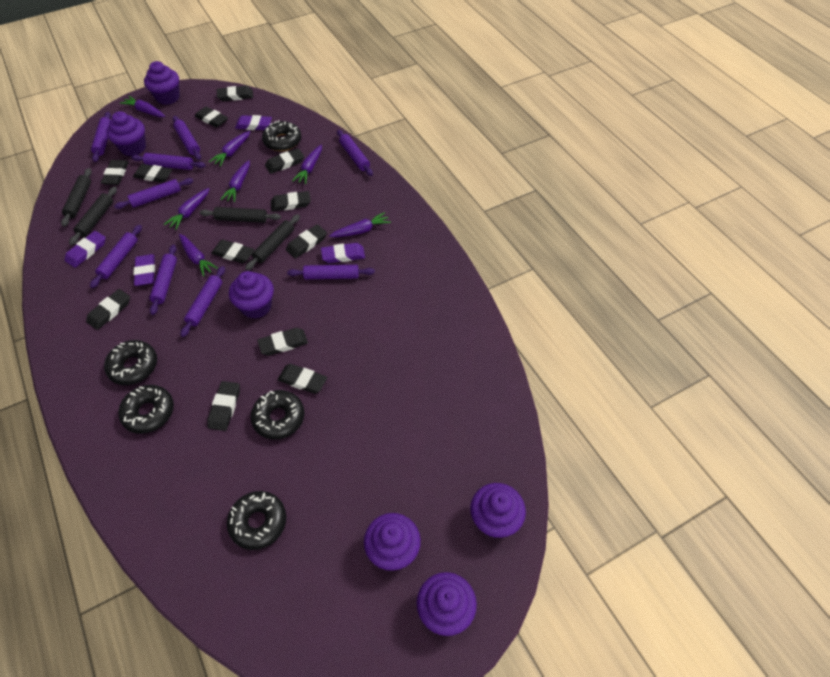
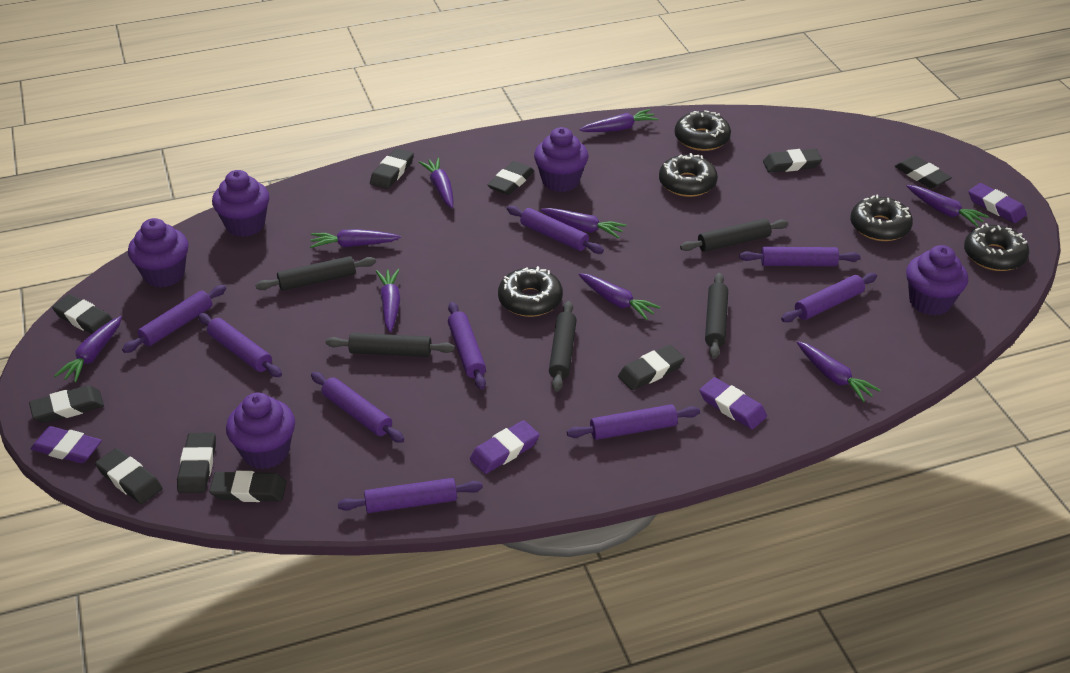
black eraser: [86,289,130,330] [101,160,129,185] [133,164,172,183] [195,106,228,128] [207,381,240,431] [211,240,254,263] [217,86,253,101] [257,328,308,356] [265,148,304,174] [271,191,311,212] [277,364,327,394] [286,224,327,258] = 12 -> [29,385,104,423] [52,294,113,334] [95,448,163,504] [177,433,216,493] [209,471,287,502] [370,148,414,189] [488,161,534,195] [618,345,685,390] [763,149,822,173] [894,156,952,189] = 10
black rolling pin: [61,168,92,227] [69,187,117,245] [200,207,281,223] [245,214,300,270] = 4 -> [255,256,376,291] [326,333,455,357] [549,301,577,392] [680,219,788,252] [705,273,728,359] = 5
purple carrot: [120,96,165,117] [164,188,210,230] [179,234,218,277] [209,131,251,167] [220,160,250,202] [292,145,322,184] [329,212,391,237] = 7 -> [54,316,122,382] [310,229,401,248] [376,269,400,332] [419,158,454,208] [541,208,626,238] [579,109,658,132] [579,273,660,320] [797,341,880,402] [906,185,989,227] = 9
purple cupcake: [107,111,146,156] [144,61,180,105] [229,271,274,319] [364,513,421,571] [417,572,477,636] [470,483,526,538] = 6 -> [128,218,188,288] [212,170,270,237] [226,393,295,469] [534,127,588,192] [906,245,968,316] = 5

